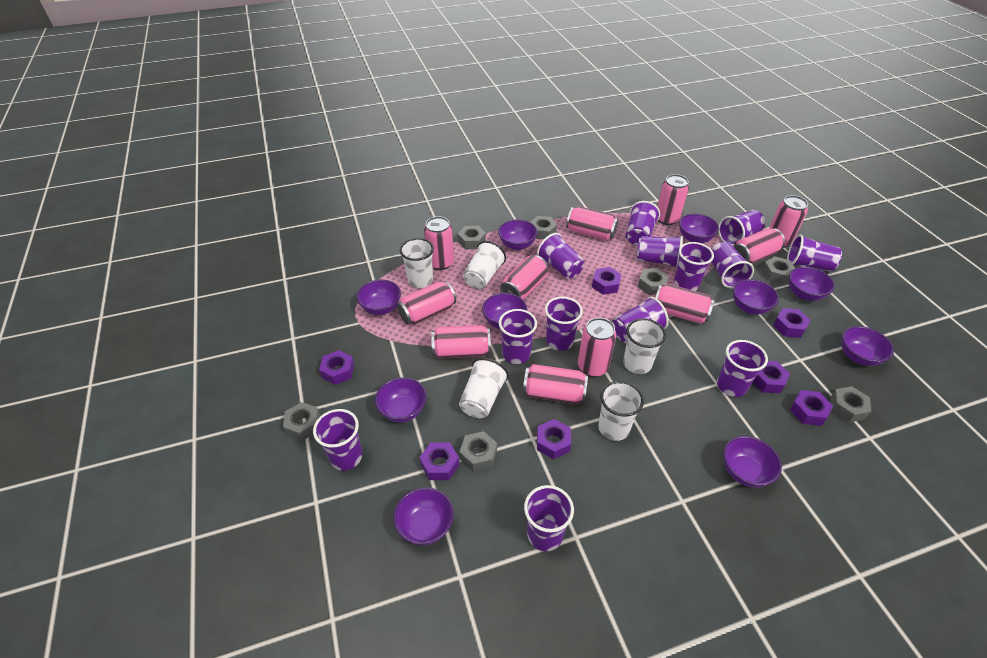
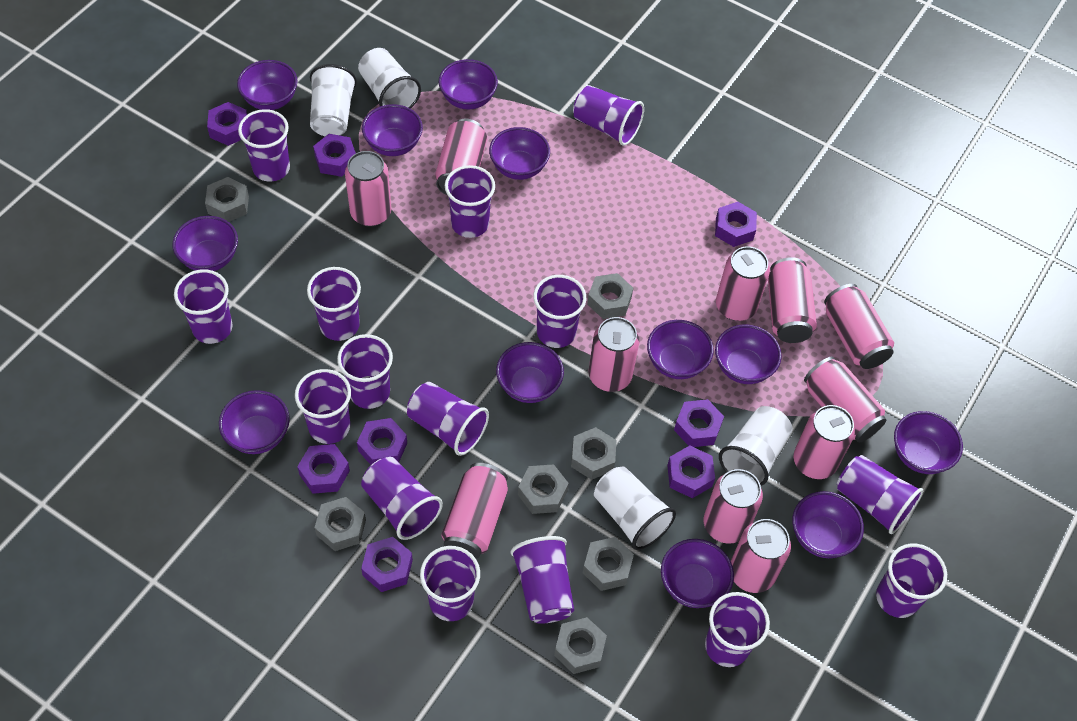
purple bowl: [357,279,401,315] [375,377,427,423] [393,487,454,545] [482,293,527,329] [498,219,538,250] [679,213,719,243] [723,436,782,487] [733,279,779,314] [789,266,835,301] [841,326,894,366] = 10 -> [172,216,238,271] [219,390,290,454] [237,60,298,110] [362,104,423,156] [439,59,498,110] [489,127,550,180] [496,342,564,403] [647,320,714,379] [661,539,734,608] [715,324,782,384] [792,491,864,558] [894,411,963,474] = 12
purple cup: [313,409,362,471] [499,309,537,364] [524,485,574,551] [537,233,584,279] [545,297,583,351] [613,297,669,343] [626,201,660,246] [637,236,683,268] [673,242,714,291] [711,242,754,288] [717,340,768,397] [718,210,765,246] [787,234,842,272] = 13 -> [174,269,233,344] [238,109,290,182] [295,369,351,444] [307,267,361,341] [337,334,393,409] [361,457,443,540] [407,382,489,456] [420,546,480,621] [445,165,495,238] [510,536,574,624] [533,275,586,348] [573,85,644,146] [705,592,770,667] [837,455,923,534] [876,544,947,618] = 15
purple nut: [319,350,354,385] [420,443,460,480] [537,419,571,459] [592,267,622,295] [753,361,790,393] [773,308,811,338] [790,390,833,426] = 7 -> [207,102,247,146] [297,444,350,494] [313,134,356,177] [357,418,407,465] [361,537,413,592] [667,446,715,498] [674,399,724,447] [715,202,757,247] = 8
white cup: [400,238,434,288] [459,358,509,418] [463,241,506,289] [598,381,644,441] [623,318,666,374] = 5 -> [310,64,357,136] [358,48,421,109] [594,466,676,550] [719,406,793,486] = 4

